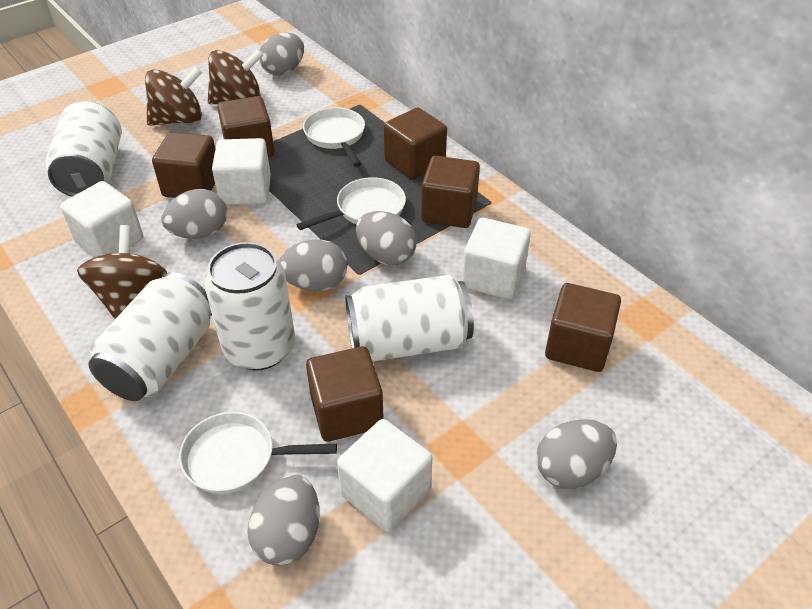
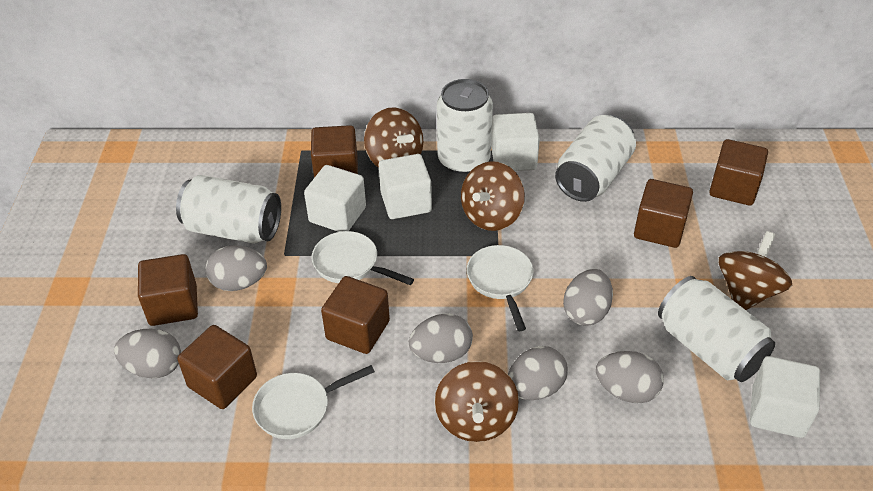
brown spinning top: [77,225,167,319] [145,66,202,126] [208,49,264,104] = 3 -> [364,107,423,168] [435,361,519,442] [461,161,525,231] [718,231,792,310] = 4

